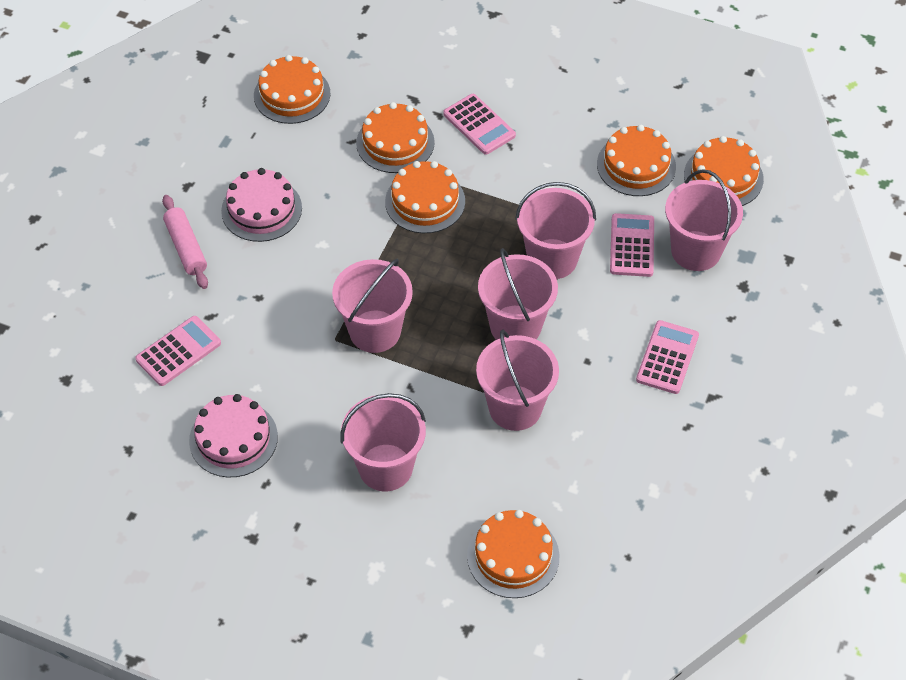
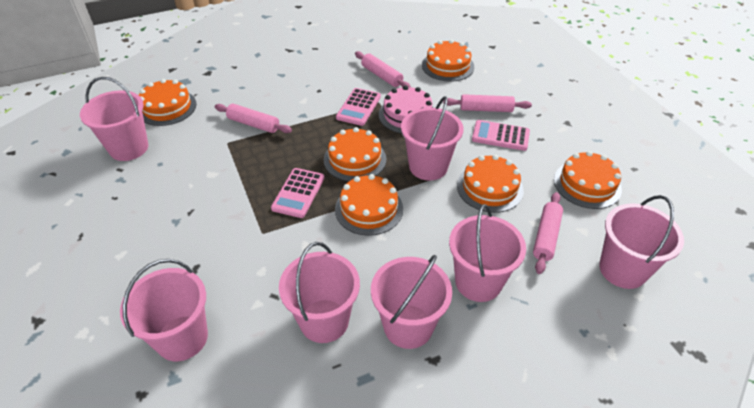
pink bucket: [332,259,413,353] [340,393,426,491] [476,330,559,431] [478,248,558,340] [515,182,596,279] [665,169,743,271] = 6 -> [80,77,148,161] [120,259,208,361] [279,242,360,343] [371,255,452,349] [401,96,463,181] [449,204,526,302] [599,195,684,289] = 7
pink cake: [189,394,278,477] [221,168,302,242] = 2 -> [379,85,433,133] = 1
pink calculator: [135,316,221,386] [443,94,516,155] [610,213,654,277] [636,320,699,394] = 4 -> [271,168,325,218] [336,88,381,126] [472,120,530,151] = 3
pink rolling pin: [162,195,208,289] = 1 -> [215,104,292,133] [355,51,411,87] [443,94,532,112] [533,192,563,274] = 4

